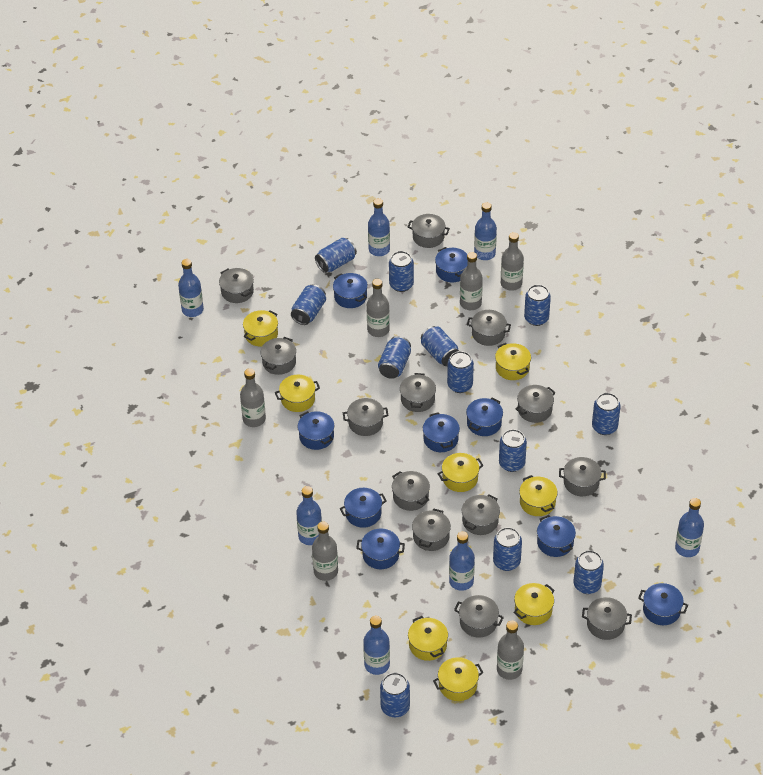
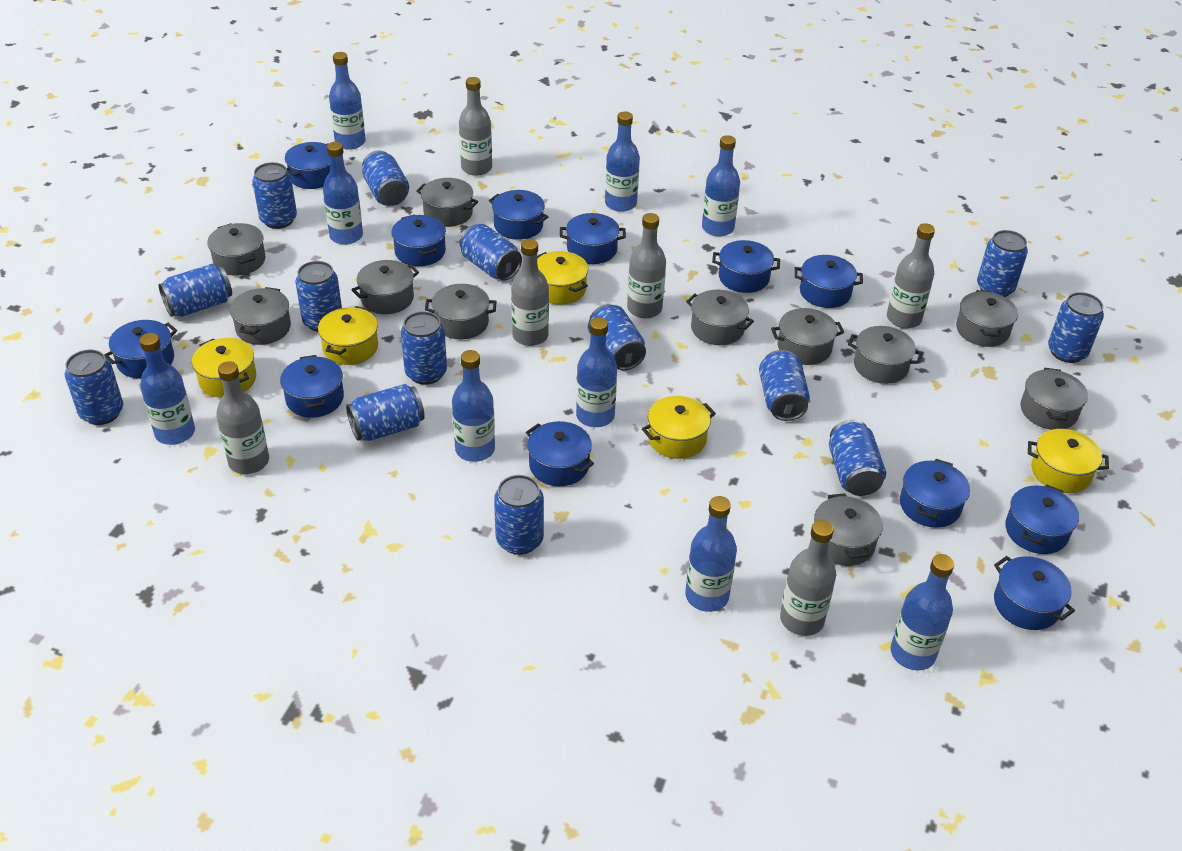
blue bottle: [178,259,204,317] [296,486,322,545] [363,616,390,675] [368,198,390,256] [449,531,475,591] [474,202,497,260] [675,498,704,557] = 7 -> [139,333,195,445] [323,142,363,245] [329,52,366,150] [452,350,495,462] [576,317,617,427] [605,112,640,212] [685,496,737,612] [702,135,740,237] [891,554,954,671] = 9
blue can: [291,284,326,325] [315,238,357,273] [378,336,411,379] [380,673,410,717] [389,251,414,292] [421,326,459,366] [447,351,474,393] [493,527,522,571] [499,429,527,472] [524,285,551,326] [574,550,604,594] [592,393,620,435] = 12 -> [65,350,123,425] [158,264,232,317] [252,162,297,229] [295,261,342,332] [346,384,425,441] [362,151,409,206] [401,311,447,385] [460,224,522,280] [494,475,544,555] [588,304,646,370] [759,350,810,421] [829,419,886,496] [977,230,1028,297] [1048,292,1104,363] = 14
blue pot: [297,411,335,450] [333,273,368,308] [340,488,387,528] [356,529,405,569] [423,412,460,452] [435,247,468,282] [466,398,503,436] [537,515,576,557] [638,583,688,625] = 9 -> [104,320,177,379] [280,355,344,418] [285,142,330,189] [391,214,446,266] [489,190,548,240] [526,421,594,486] [560,213,626,264] [712,240,780,293] [794,255,863,308] [900,459,970,528] [994,556,1075,630] [1005,484,1079,554] = 12
grey pot: [219,268,254,303] [261,337,296,375] [343,398,389,436] [392,471,430,511] [400,373,436,412] [408,214,450,248] [412,509,451,551] [454,595,504,638] [462,494,500,535] [467,310,511,346] [516,385,555,423] [559,457,606,496] [582,597,632,640] = 13 -> [207,223,266,276] [230,287,291,345] [351,260,419,314] [416,178,479,227] [425,284,497,340] [686,290,754,345] [771,308,844,365] [814,493,883,566] [848,326,923,384] [956,290,1018,347] [1021,368,1088,430] = 11
yellow pot: [243,310,278,347] [275,375,320,412] [408,616,448,661] [433,657,483,701] [437,453,484,492] [495,343,531,380] [513,583,555,625] [519,475,558,516] = 8 -> [192,338,256,398] [318,306,378,365] [537,251,588,305] [642,396,716,459] [1028,429,1109,493] = 5

